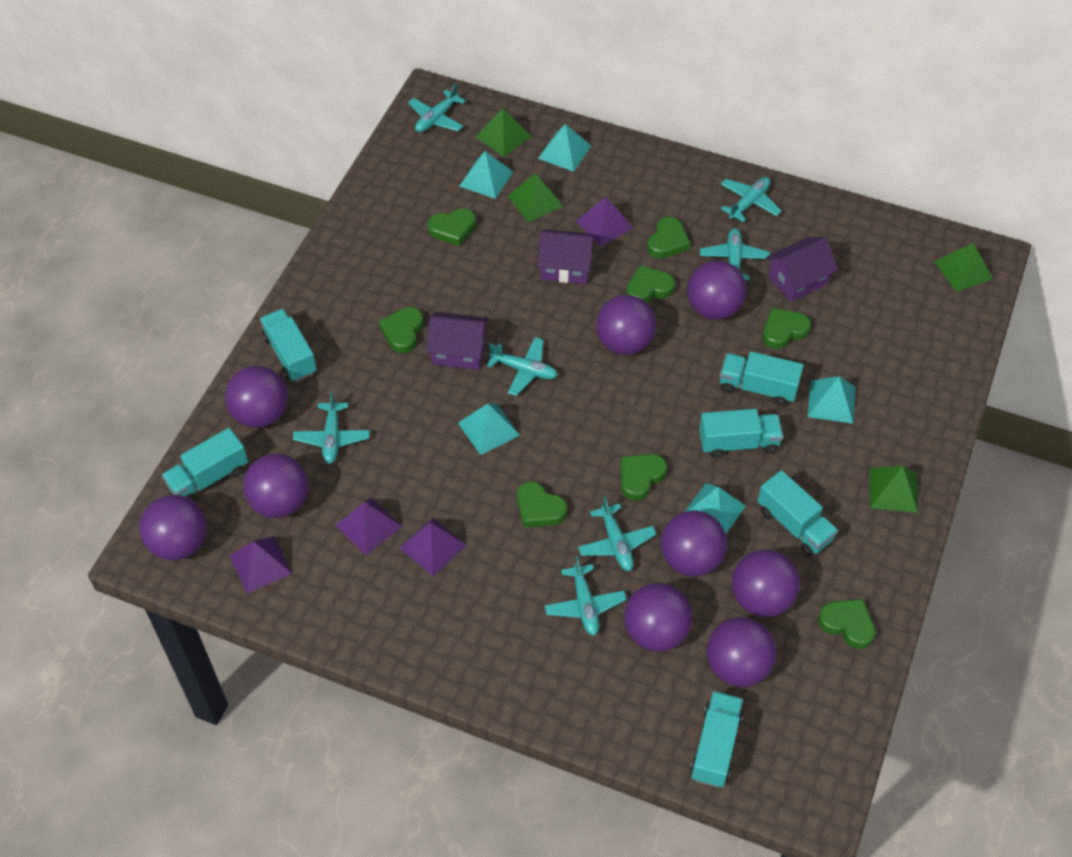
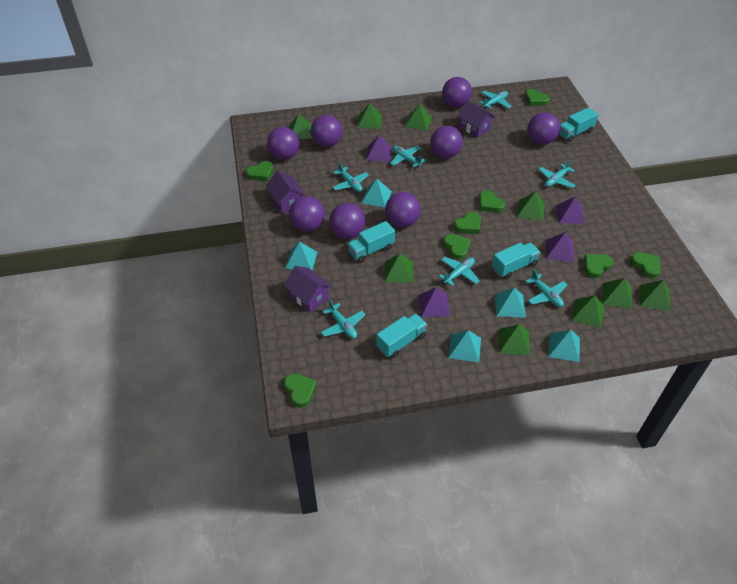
green pyramid: [476,108,531,157] [508,173,563,222] [870,466,918,513] [934,243,993,292] = 4 -> [289,114,312,139] [357,103,382,129] [385,254,413,283] [405,104,432,131] [499,324,530,356] [517,191,545,221] [571,295,604,328] [602,278,632,309] [640,280,670,311] = 9
purple ball: [139,495,207,560] [225,366,288,428] [243,454,309,518] [596,295,656,355] [624,583,693,652] [661,510,727,577] [687,261,747,320] [707,617,776,687] [732,550,800,617] = 9 -> [267,127,299,160] [289,196,325,232] [311,115,342,147] [329,203,365,239] [385,192,421,228] [431,126,463,158] [442,77,472,108] [528,112,560,145] = 8
turquoise truck: [162,428,248,501] [260,309,317,382] [690,691,743,787] [699,409,783,458] [720,351,803,406] [758,470,838,557] = 6 -> [347,221,395,263] [376,314,427,358] [492,242,541,279] [558,107,598,142] = 4

